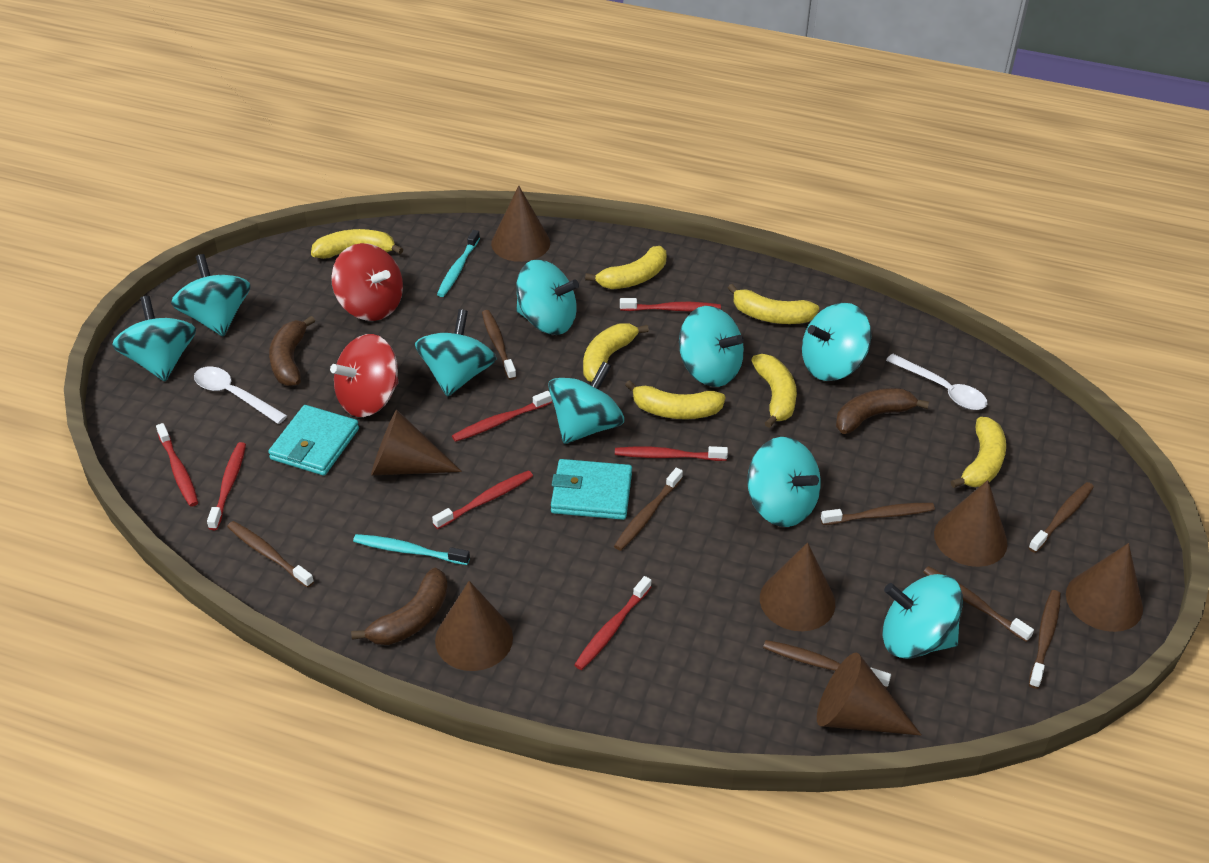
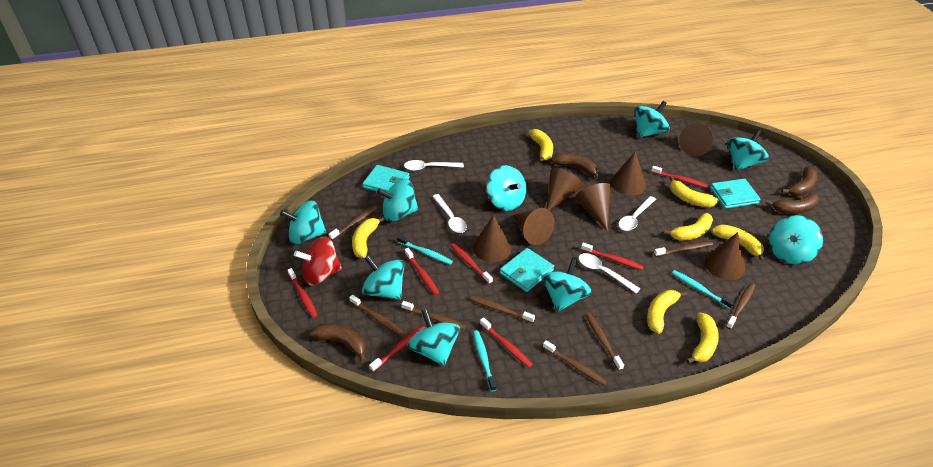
brown banana: [269,316,315,386] [351,568,448,645] [836,388,929,434] = 3 -> [310,324,366,362] [551,153,600,179] [766,193,819,214] [781,166,818,196] = 4
red spinning top: [330,334,399,417] [331,243,403,321] = 2 -> [294,237,342,285] = 1
turquoise toothbrush: [353,534,470,565] [437,230,480,297] = 2 -> [397,235,453,265] [473,330,497,391] [672,270,734,309] = 3
turquoise wallet: [268,405,359,476] [551,459,632,520] = 2 -> [363,165,410,192] [500,248,554,292] [710,179,761,209] = 3
white spoon: [194,367,287,424] [886,354,987,410] = 2 -> [404,160,464,171] [432,194,467,233] [579,253,641,293] [619,196,656,231] = 4

